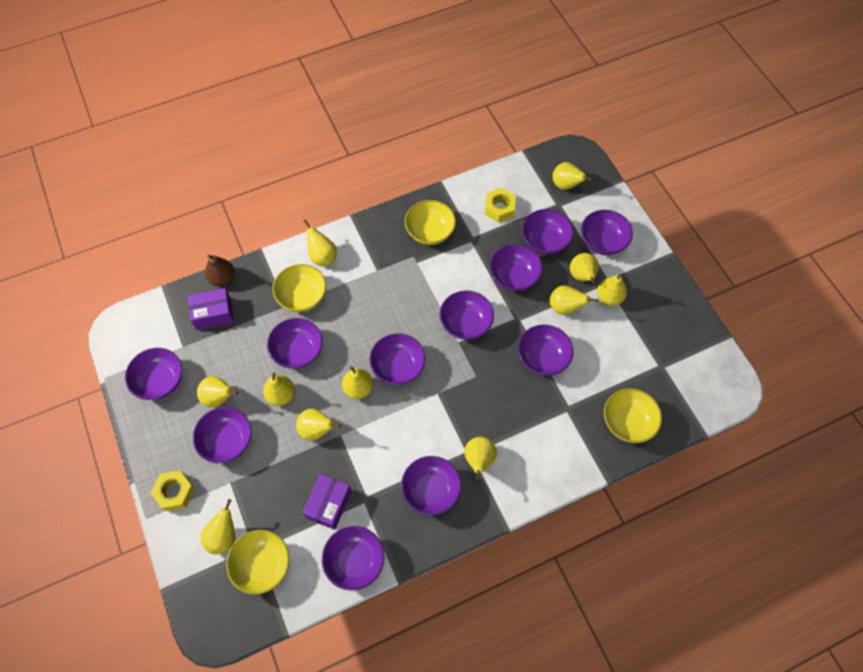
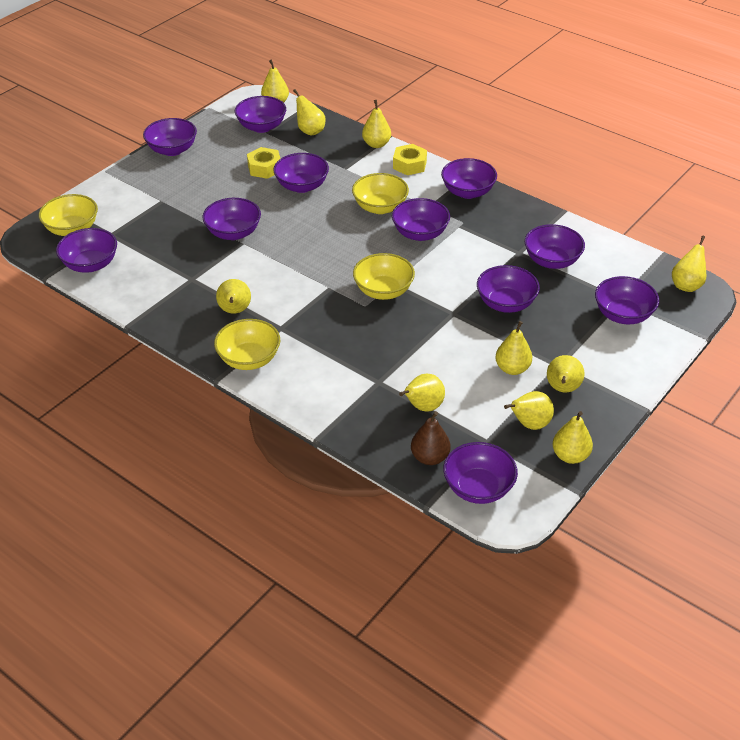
purple box: [188,288,234,330] [302,474,352,530] = 2 -> none = 0
yellow pear: [197,376,238,408] [200,499,235,555] [263,373,295,406] [296,409,341,441] [303,219,337,267] [342,366,373,399] [464,437,497,480] [550,285,598,315] [552,162,593,190] [570,253,599,284] [597,274,627,306] = 11 -> [216,279,251,314] [261,60,289,103] [293,89,326,136] [362,100,391,148] [399,374,445,412] [495,321,533,375] [504,391,554,430] [547,355,585,392] [552,411,593,464] [672,236,706,292] = 10

